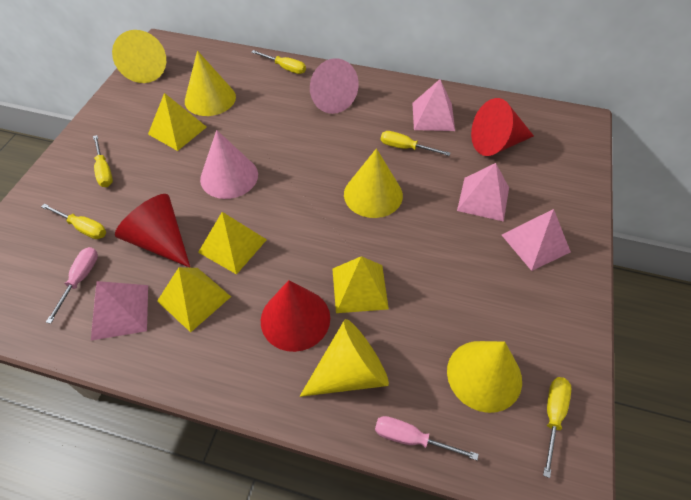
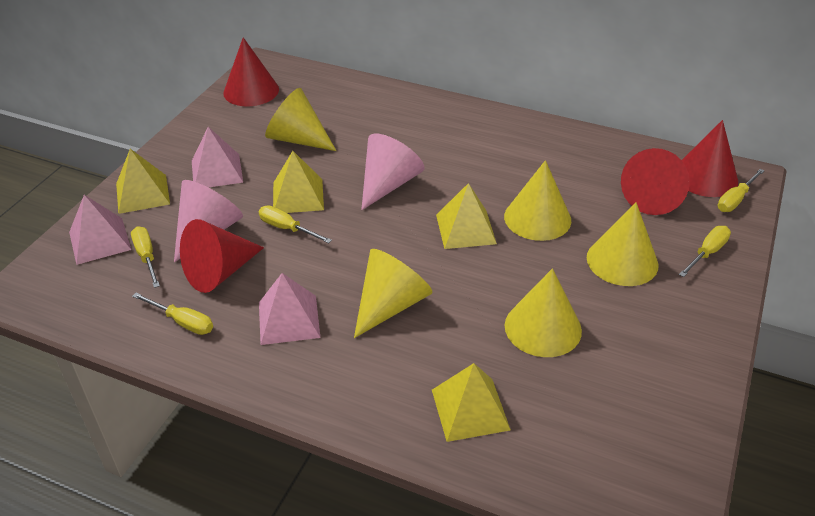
pink pyramid: [91,281,148,340] [412,79,455,131] [457,163,509,222] [502,209,571,271] = 4 -> [69,195,131,265] [192,127,243,187] [259,273,320,345] = 3
pink screwdriver: [46,247,98,324] [375,416,479,460] = 2 -> none = 0
red cone: [115,194,190,268] [261,280,330,352] [471,98,534,156] = 3 -> [180,219,264,293] [223,37,279,106] [621,148,690,215] [682,120,738,197] = 4

